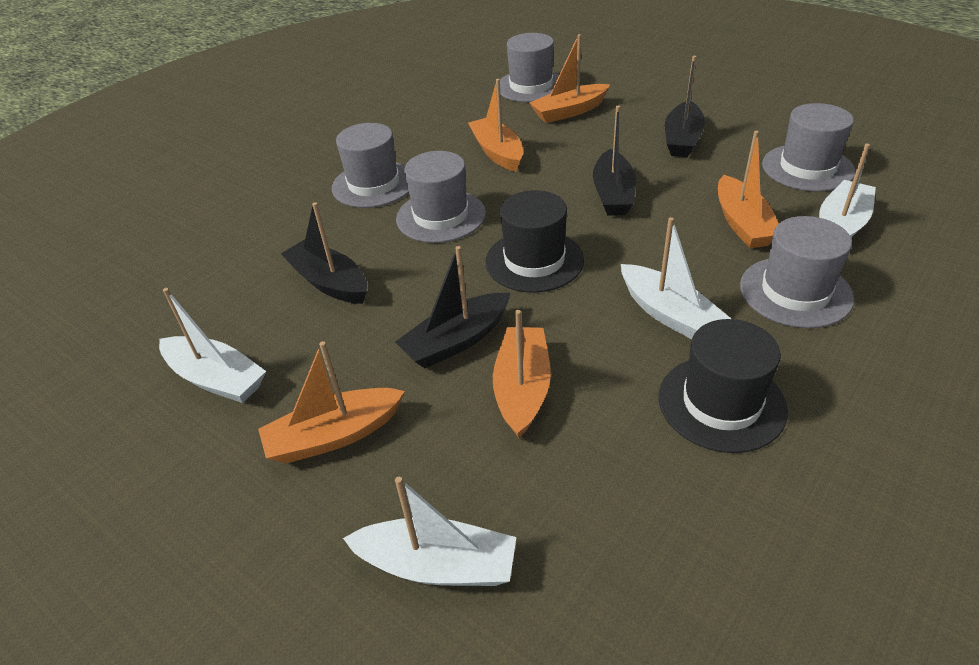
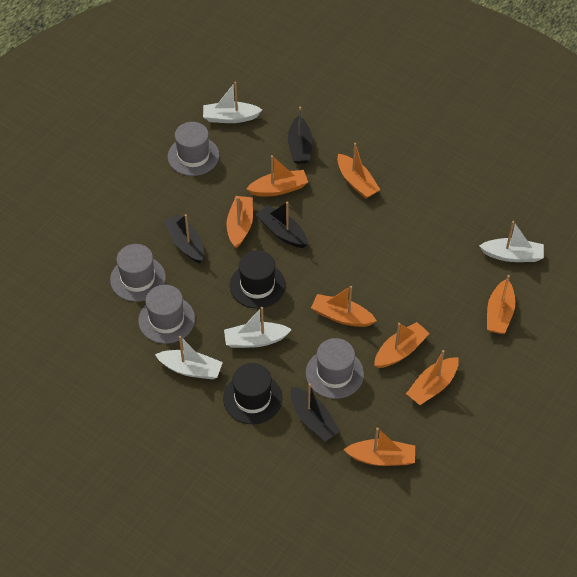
grey hat: [332,123,409,208] [396,151,486,243] [500,33,559,102] [740,216,854,328] [762,103,855,192] = 5 -> [110,244,166,302] [138,285,195,344] [168,122,220,176] [306,338,364,399] = 4
orange boat: [258,341,405,463] [468,79,523,172] [493,310,551,438] [529,34,610,123] [718,131,779,248] = 5 -> [226,196,253,248] [246,155,308,196] [311,286,377,327] [337,143,380,199] [344,427,415,466] [374,322,430,368] [406,350,459,405] [487,275,515,334] = 8

